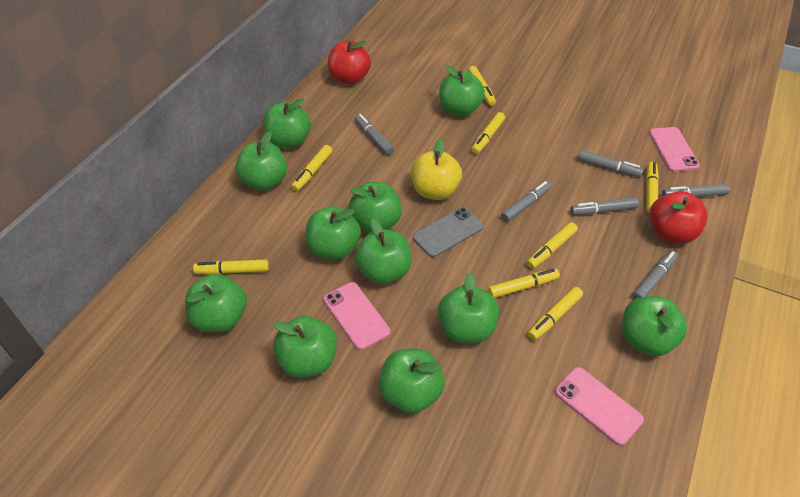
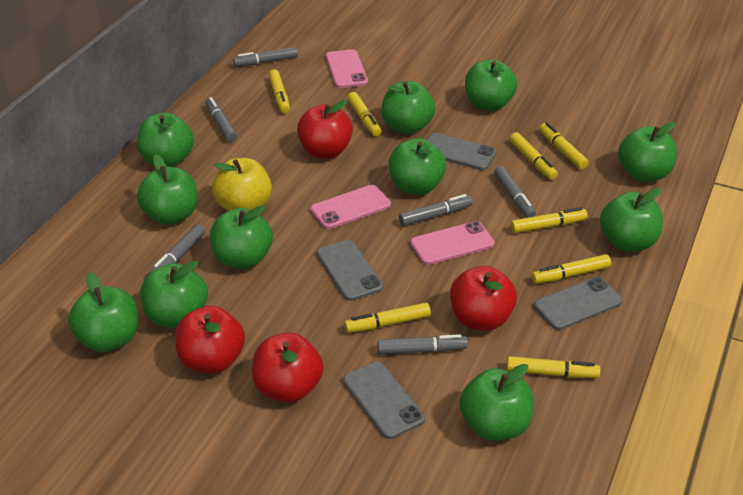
grey phone: [413,207,483,257] = 1 -> [317,240,383,301] [343,362,425,439] [427,133,497,170] [534,277,623,330] = 4
red apple: [328,41,371,85] [650,191,708,244] = 2 -> [175,306,245,373] [252,332,323,402] [297,100,353,158] [450,266,517,331] = 4

